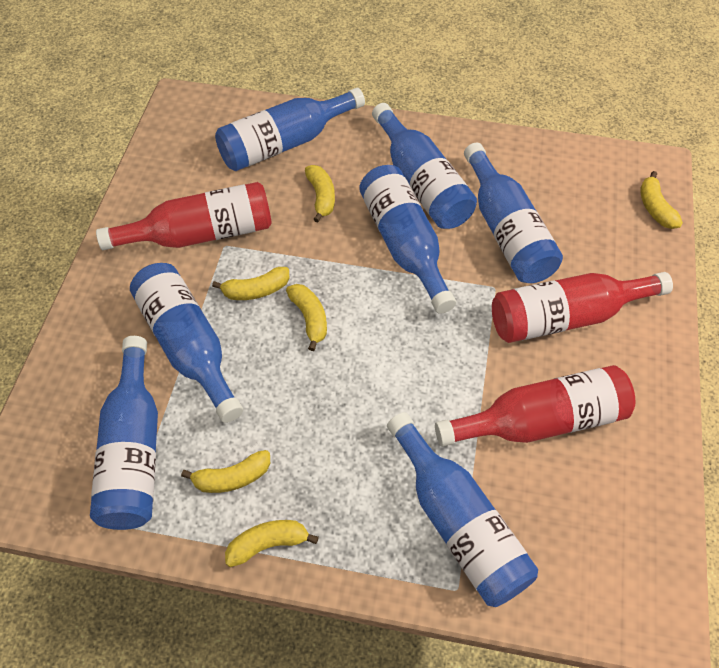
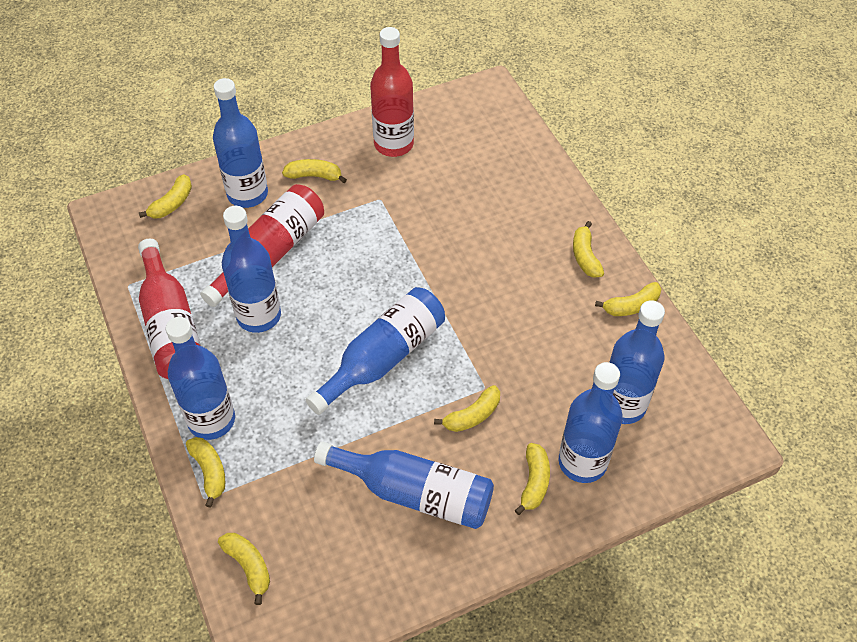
yellow banana: [181,450,270,493] [212,267,289,300] [225,520,319,567] [286,284,327,351] [305,165,335,223] [640,171,683,229] = 6 -> [139,174,192,218] [186,437,225,508] [218,533,270,605] [282,159,347,183] [434,385,500,432] [515,443,550,515] [573,221,604,278] [595,282,661,316] = 8

